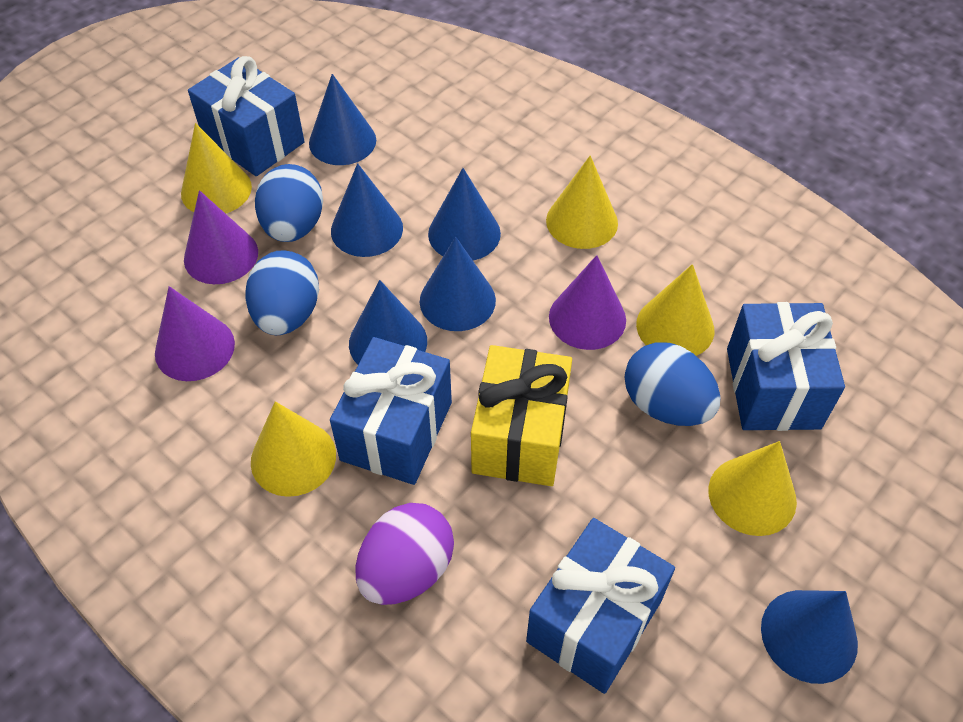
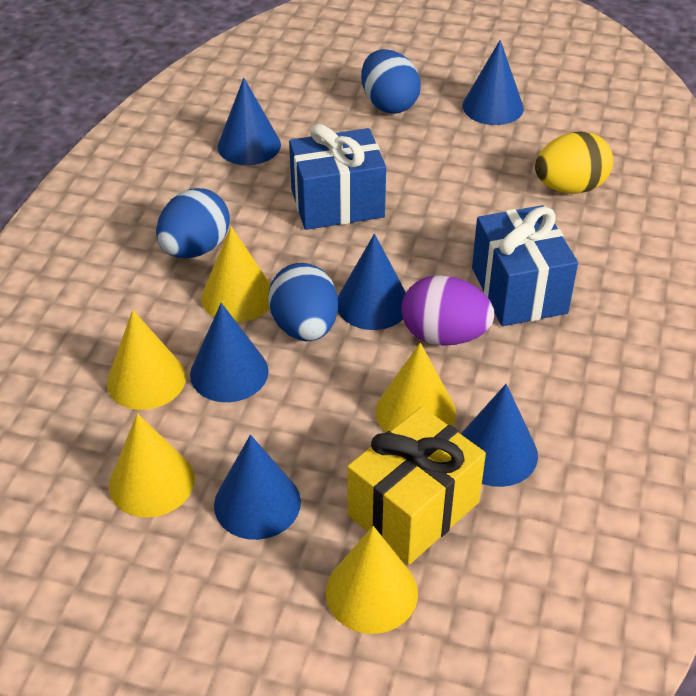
blue gift: [188,56,304,176] [330,337,452,485] [526,518,675,694] [727,302,845,431] = 4 -> [289,124,386,230] [472,205,578,326] = 2
purple cone: [155,286,235,381] [184,190,258,284] [549,255,626,350] = 3 -> none = 0
yellow egg: none = 0 -> [535,131,613,194] = 1

